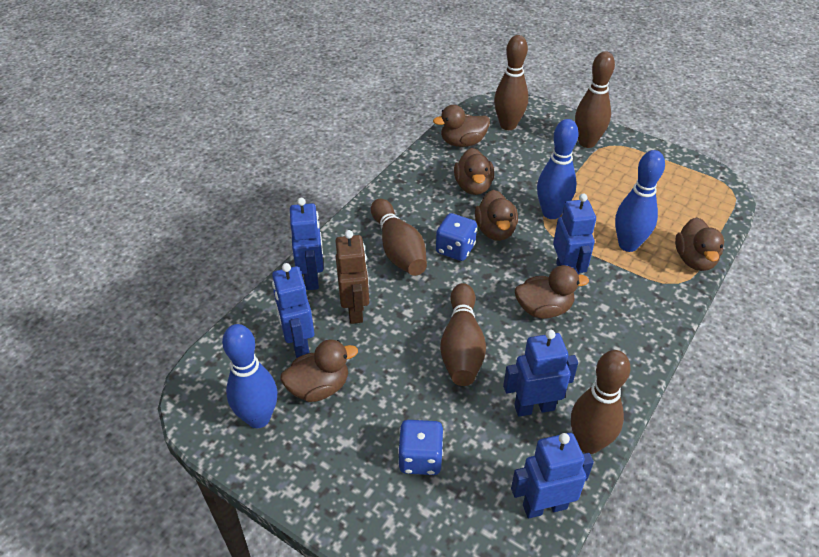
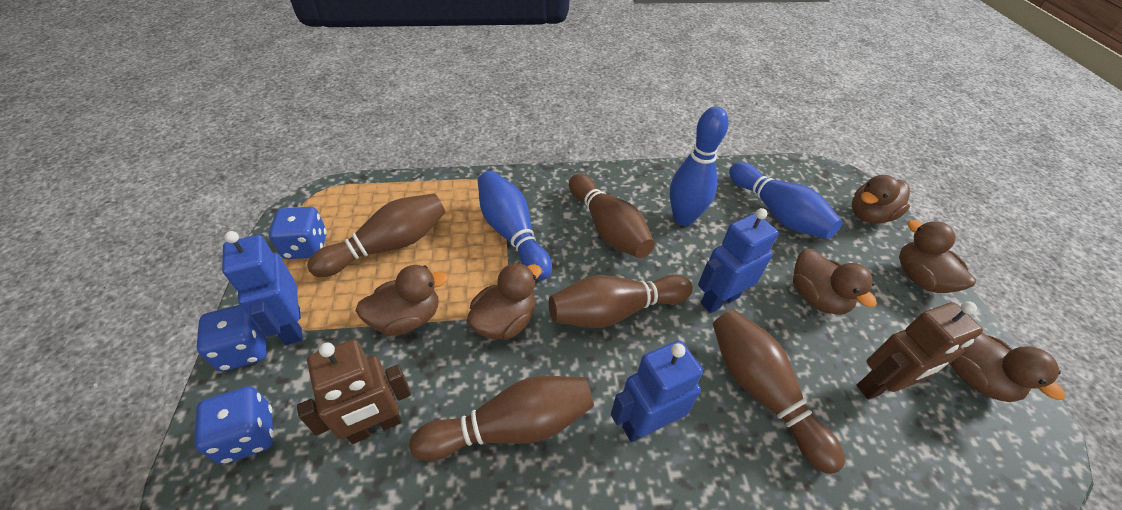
blue dice: [398,420,443,475] [436,213,477,261] = 2 -> [194,386,274,464] [197,305,267,372] [269,207,327,259] = 3
blue robot: [272,263,314,358] [290,198,324,290] [503,329,578,417] [511,433,594,518] [553,193,596,274] = 5 -> [222,231,303,345] [611,340,704,442] [698,208,778,313] = 3
brown robot: [335,230,369,324] = 1 -> [297,339,411,444] [857,301,983,399] = 2

